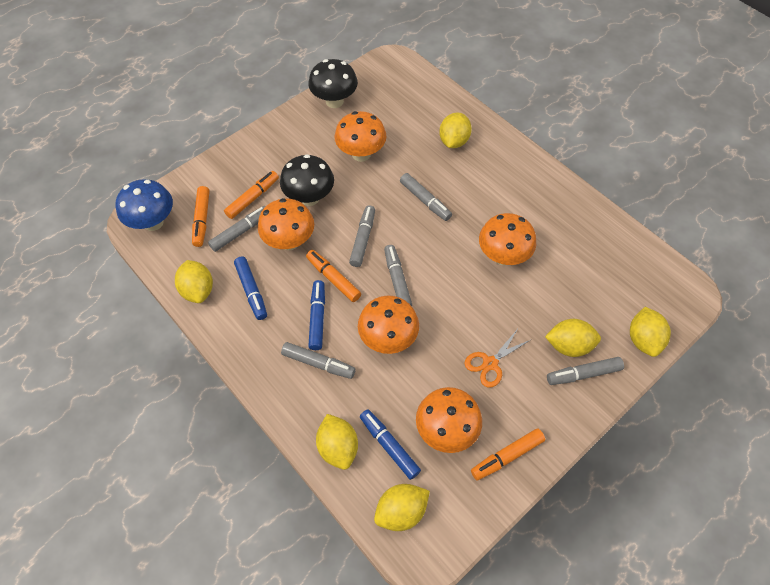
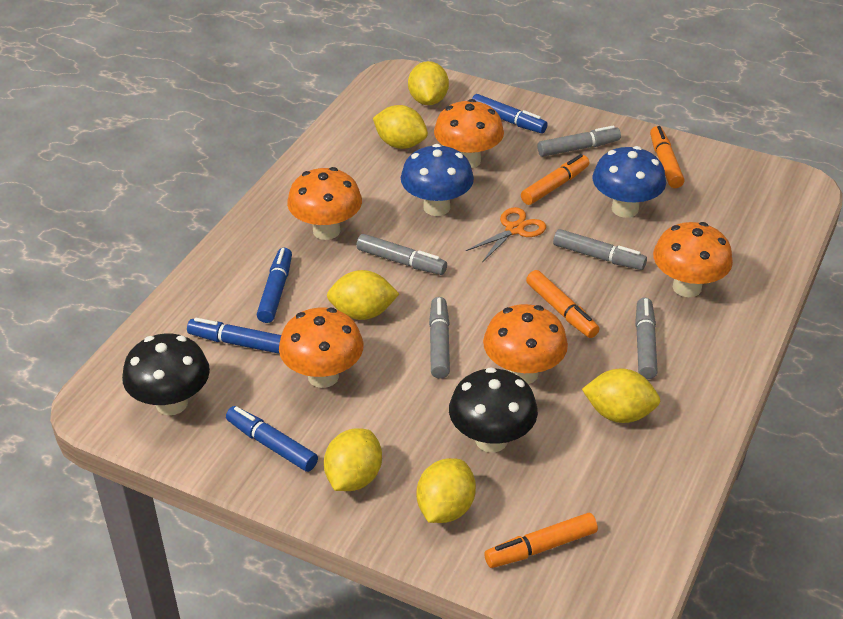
blue marker: [234,257,267,320] [308,280,325,350] [360,409,421,480] = 3 -> [187,318,281,354] [226,406,318,472] [257,248,292,323] [472,94,547,133] = 4
blue mushroom: [116,179,173,231] = 1 -> [401,144,474,216] [592,146,666,218] = 2
grey marker: [208,206,266,252] [281,342,356,379] [349,205,375,267] [384,245,412,306] [400,173,452,221] [547,357,624,385] = 6 -> [356,234,447,275] [429,297,450,379] [537,126,621,157] [553,229,647,270] [635,298,658,379] = 5

